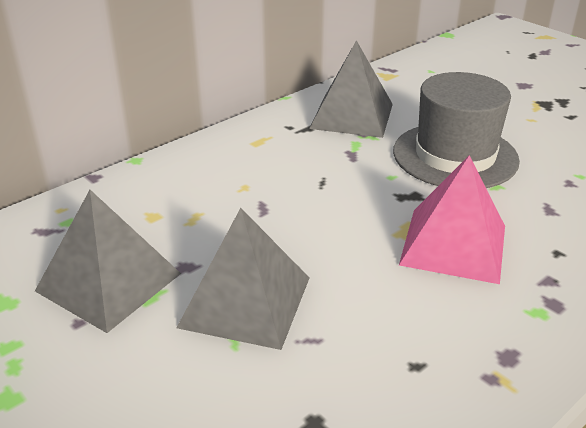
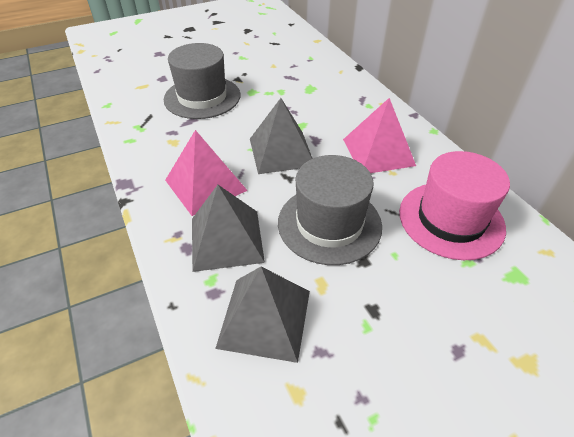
grey hat: [393,72,520,188] = 1 -> [164,43,240,119] [278,155,382,265] = 2
pink hat: none = 0 -> [399,151,510,260] = 1
pink pyramid: [399,155,505,284] = 1 -> [165,130,248,216] [343,98,416,173] = 2

